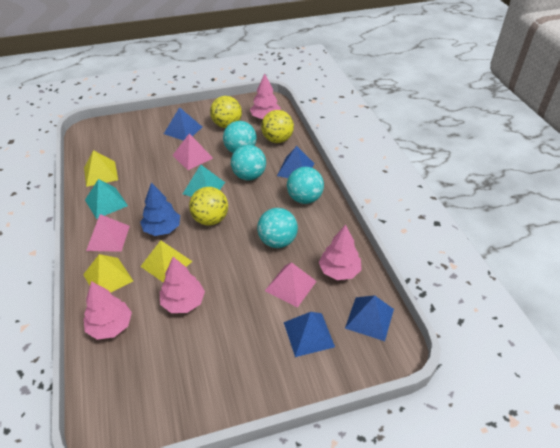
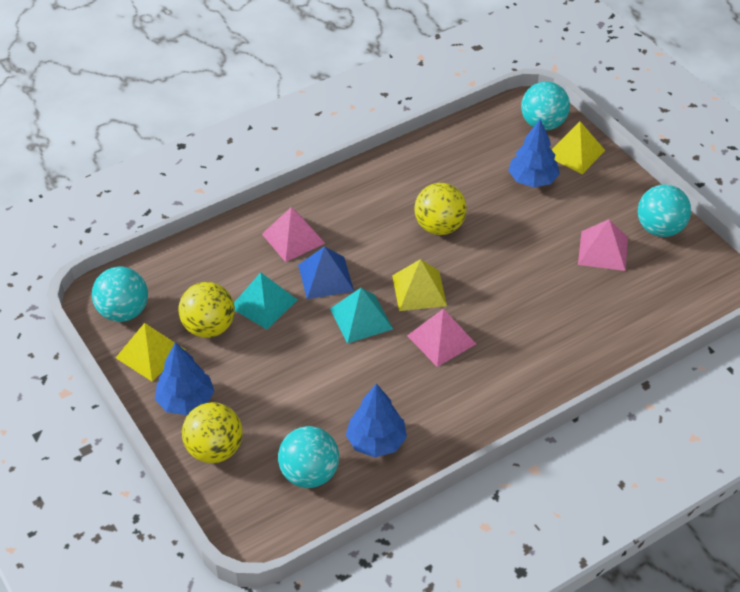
blue pyramid: [164,107,202,141] [277,146,314,178] [284,312,335,357] [345,295,394,341] = 4 -> [298,246,354,299] = 1
blue tree: [140,182,180,236] = 1 -> [155,342,214,415] [346,383,407,457] [508,119,560,187] = 3
pink tree: [84,281,132,340] [160,257,205,313] [250,74,281,119] [319,225,362,280] = 4 -> none = 0

